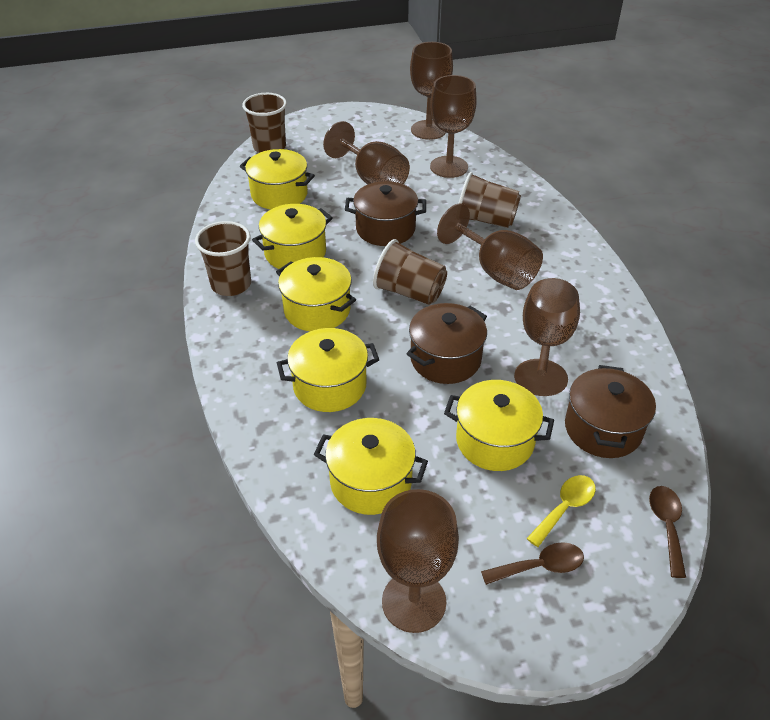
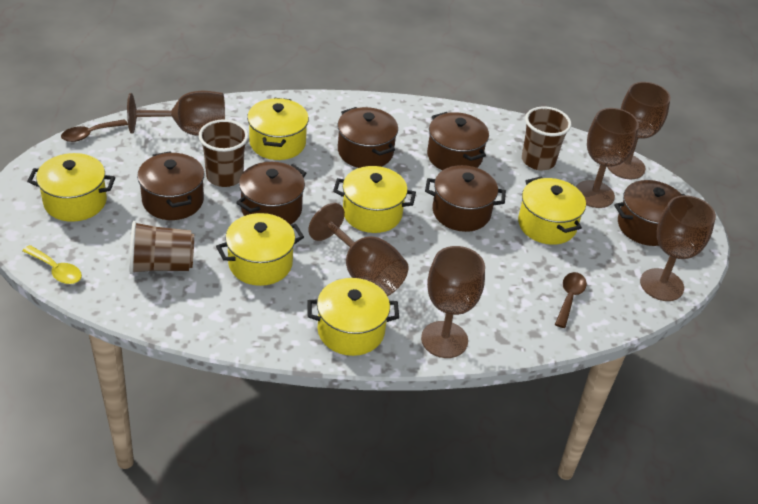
brown cup: [195,221,251,296] [242,93,287,153] [373,239,447,305] [458,172,521,228] = 4 -> [129,221,194,274] [199,119,248,187] [522,107,571,170] = 3
brown pot: [345,181,426,246] [407,303,487,384] [565,365,656,458] = 3 -> [137,151,204,220] [236,162,306,225] [337,107,398,168] [425,165,506,232] [427,112,489,170] [614,180,685,246] = 6

